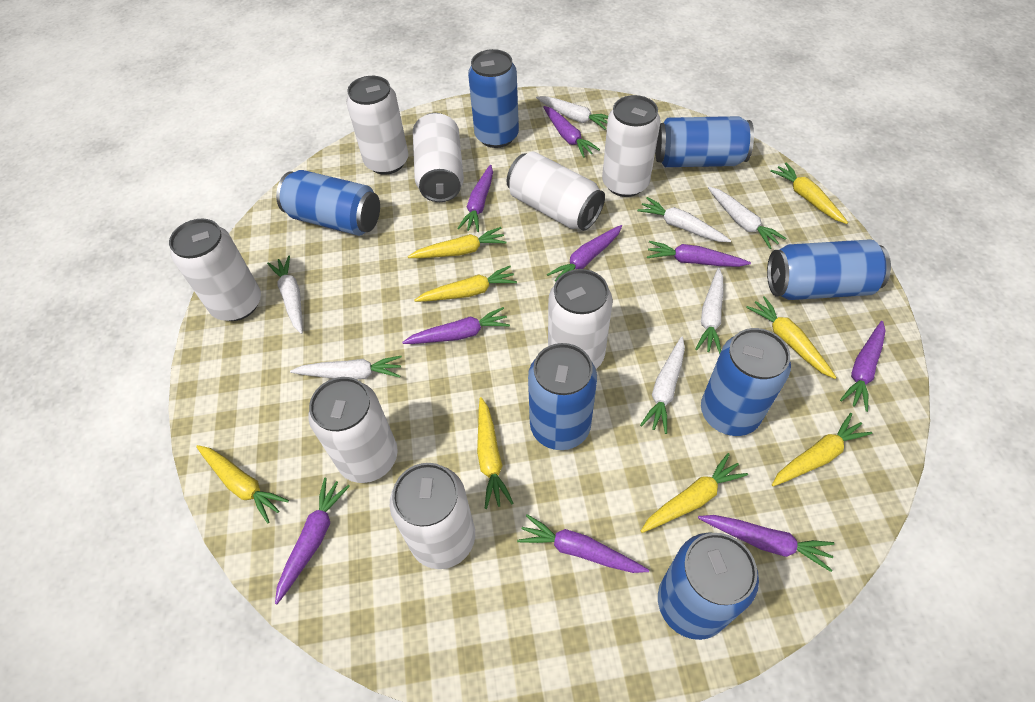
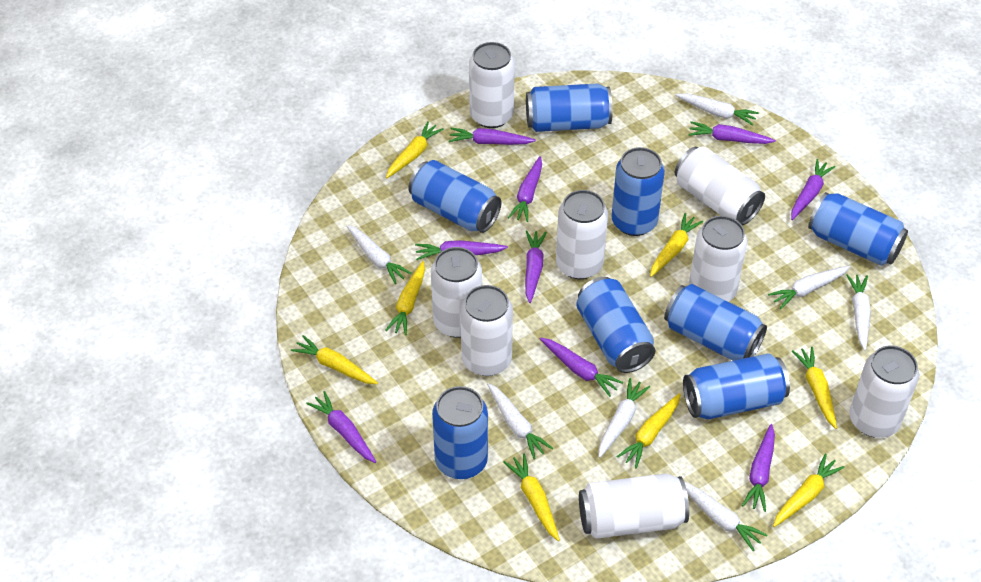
blue can: [276,170,380,236] [468,49,519,148] [528,343,597,450] [655,116,754,167] [658,532,759,640] [701,328,791,436] [767,239,891,300] = 7 -> [408,160,501,233] [432,386,488,479] [526,83,613,132] [576,277,656,373] [611,147,665,236] [664,284,767,361] [683,353,790,420] [808,192,908,266] = 8

